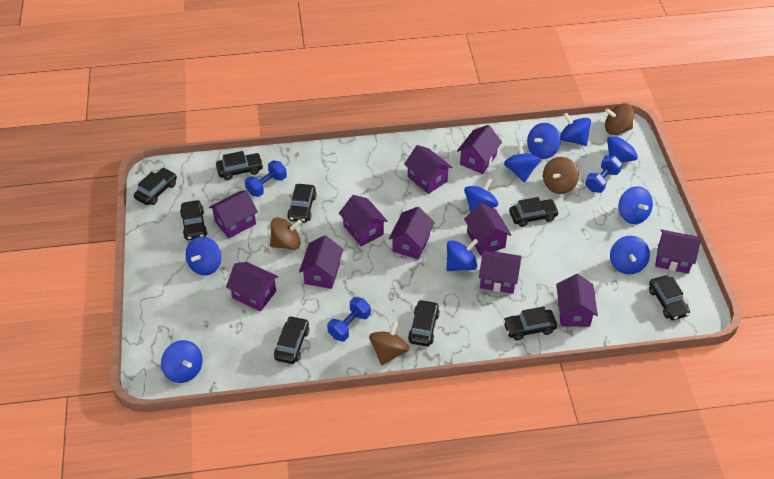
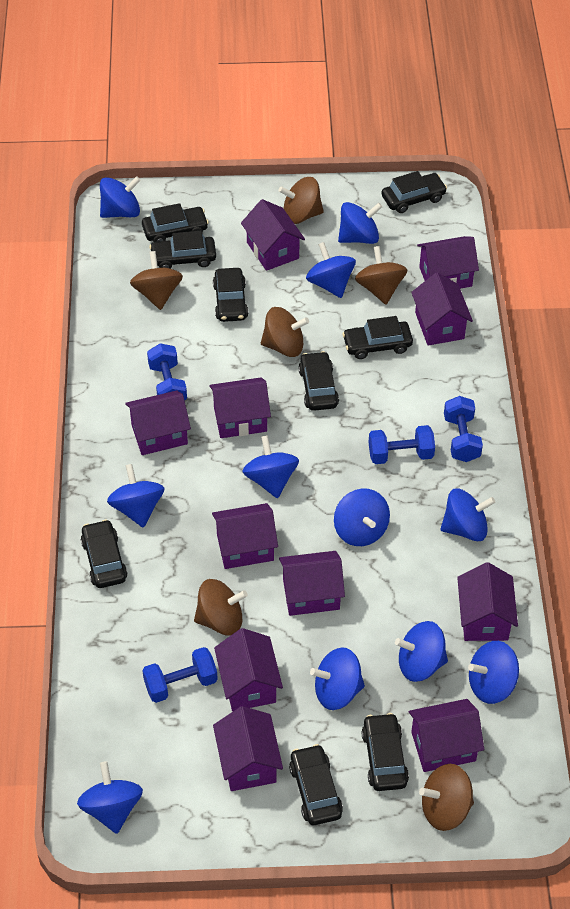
blue dumbbell: [245,160,287,197] [327,297,371,341] [585,156,622,193] = 3 -> [142,647,218,703] [147,343,187,401] [369,425,435,464] [444,396,483,462] = 4
blue spinning top: [161,340,202,383] [186,236,221,275] [446,239,478,271] [464,178,498,213] [504,142,541,182] [527,123,561,159] [560,113,591,146] [607,132,638,163] [610,236,650,274] [618,186,653,224] = 10 -> [77,761,143,834] [100,176,141,218] [107,464,164,528] [242,435,299,499] [306,242,356,298] [310,647,365,710] [334,489,390,546] [338,202,382,244] [395,621,448,682] [441,488,495,541] [468,641,519,704] = 11
brown spinning top: [270,218,302,250] [369,321,409,365] [543,157,579,194] [605,103,634,135] = 4 -> [130,251,183,310] [194,579,248,636] [261,307,309,357] [278,177,324,224] [355,246,407,304] [419,764,474,831] = 6

